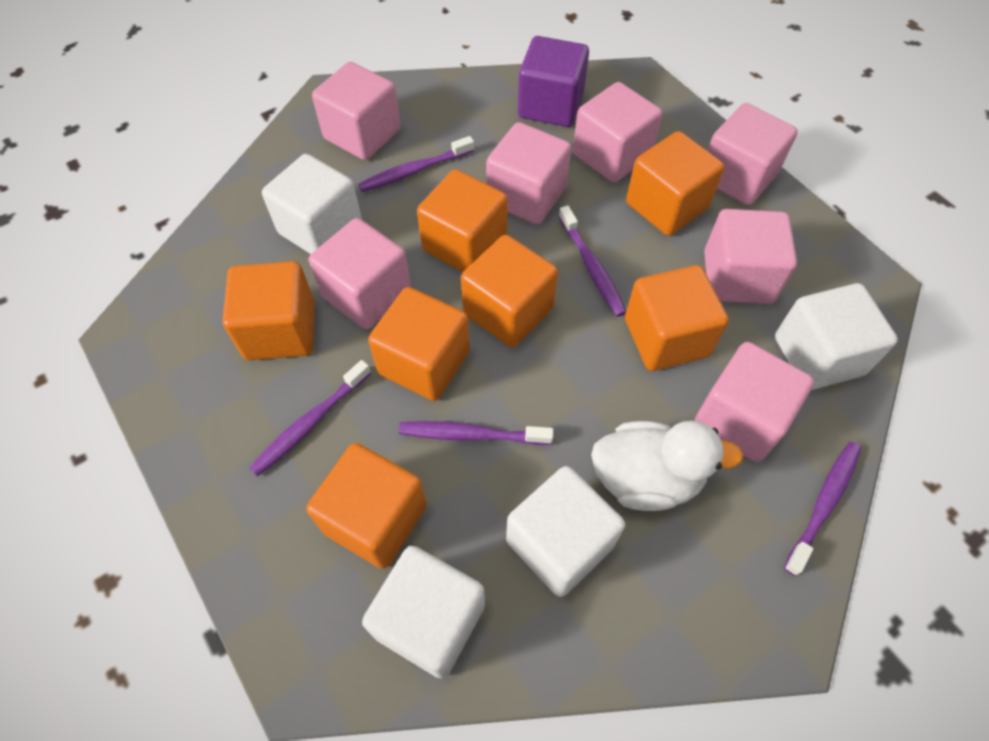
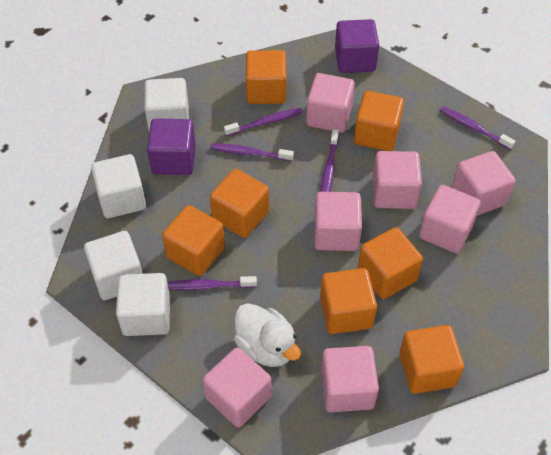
purple cube: [518,36,589,127] = 1 -> [147,118,196,175] [335,19,379,73] = 2

